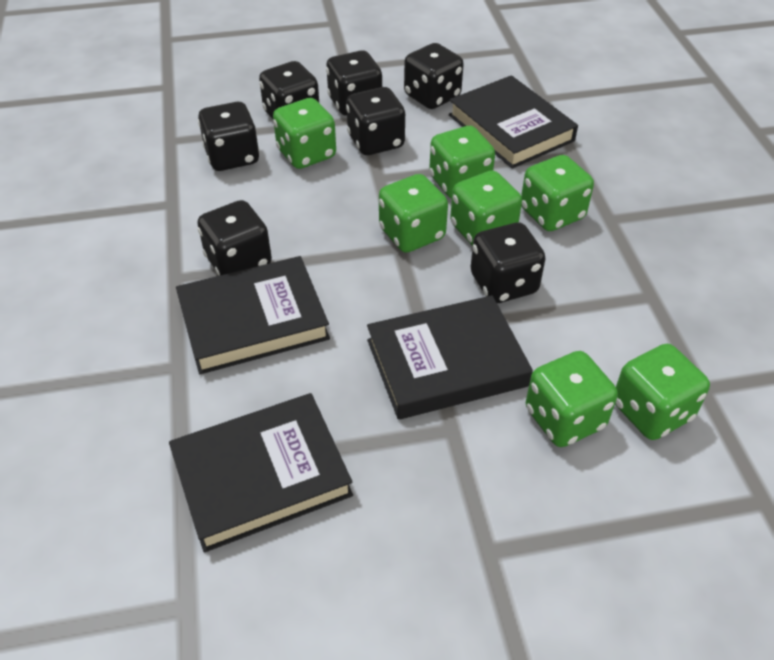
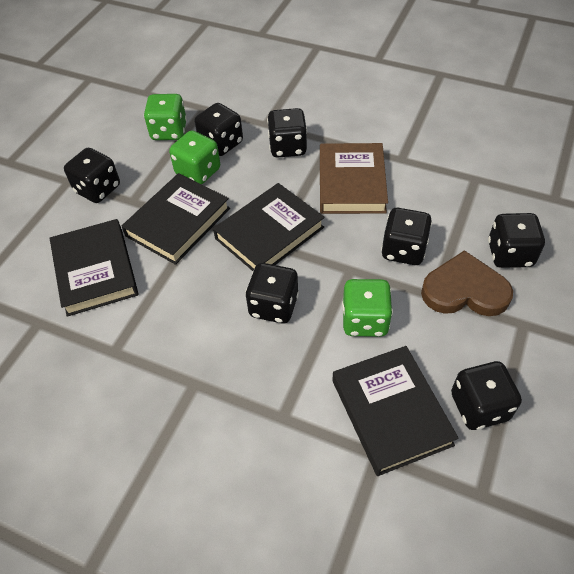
brown book: none = 0 -> [320,143,388,214] = 1
brown heart: none = 0 -> [421,250,513,316] = 1
green dice: [273,98,336,169] [379,174,448,253] [429,126,495,198] [450,170,522,246] [521,155,594,231] [526,351,618,447] [615,344,710,440] = 7 -> [144,94,187,140] [169,130,220,184] [342,279,393,337] = 3

